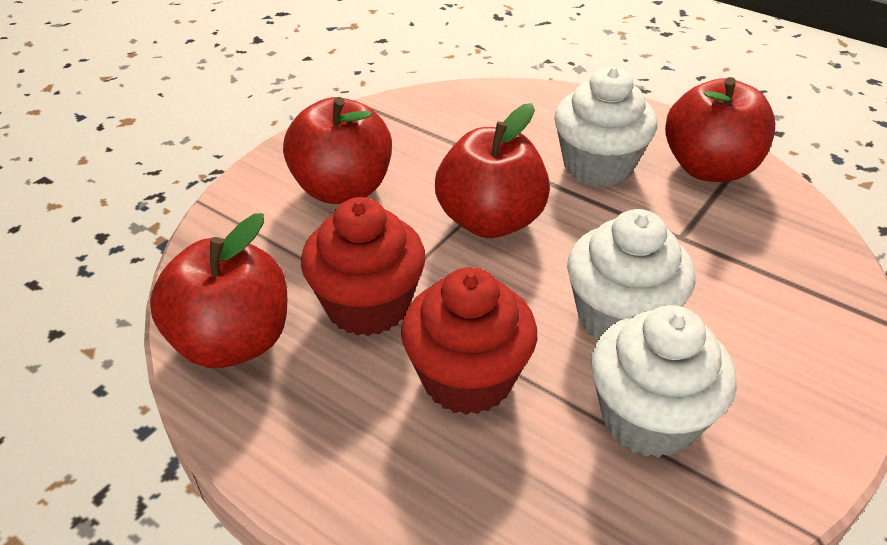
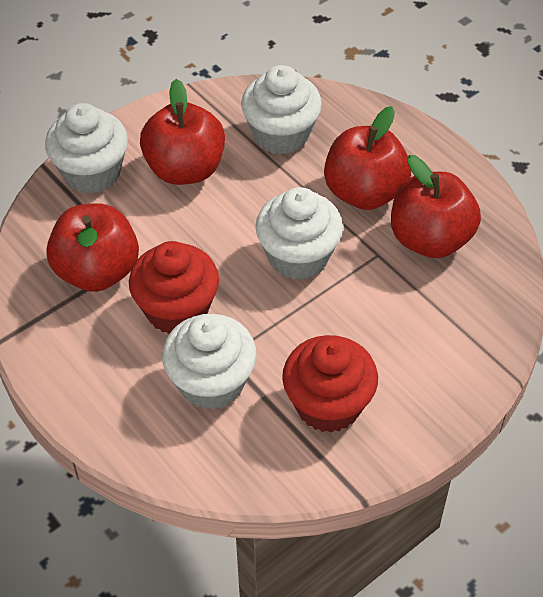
white cupcake: [554,67,657,187] [567,209,696,341] [591,305,737,458] = 3 -> [45,103,128,194] [162,314,257,410] [241,65,322,155] [255,187,343,280] = 4

